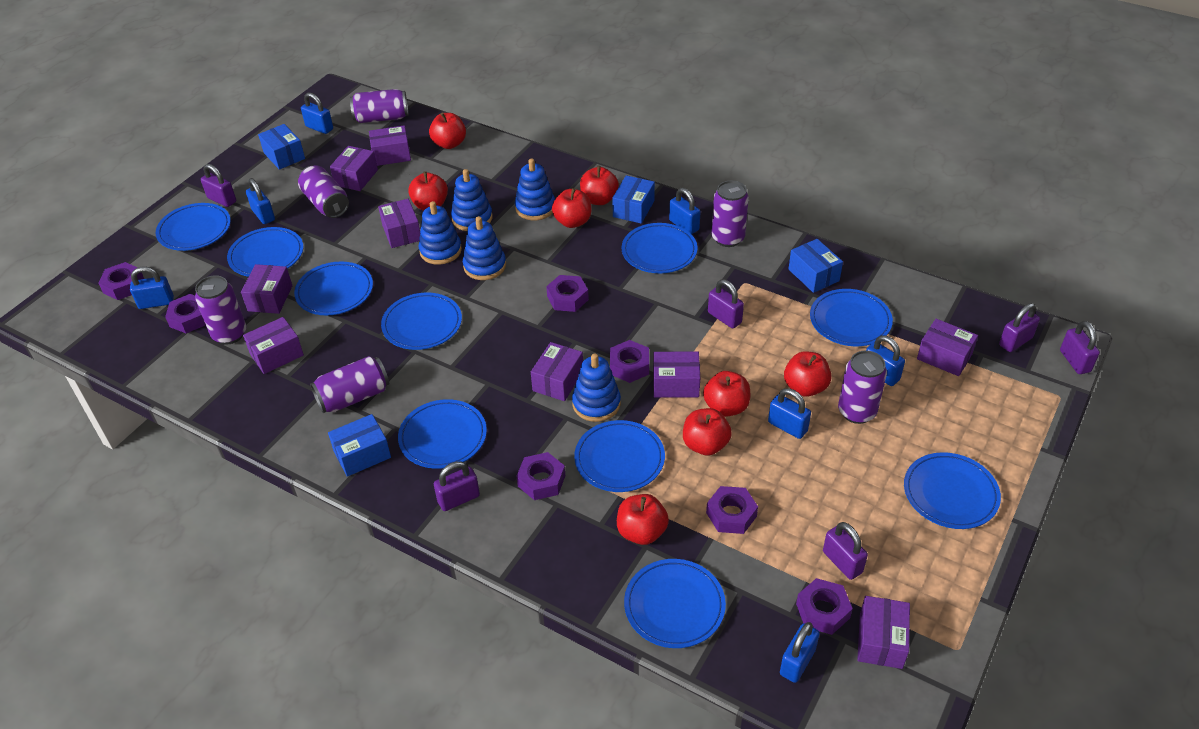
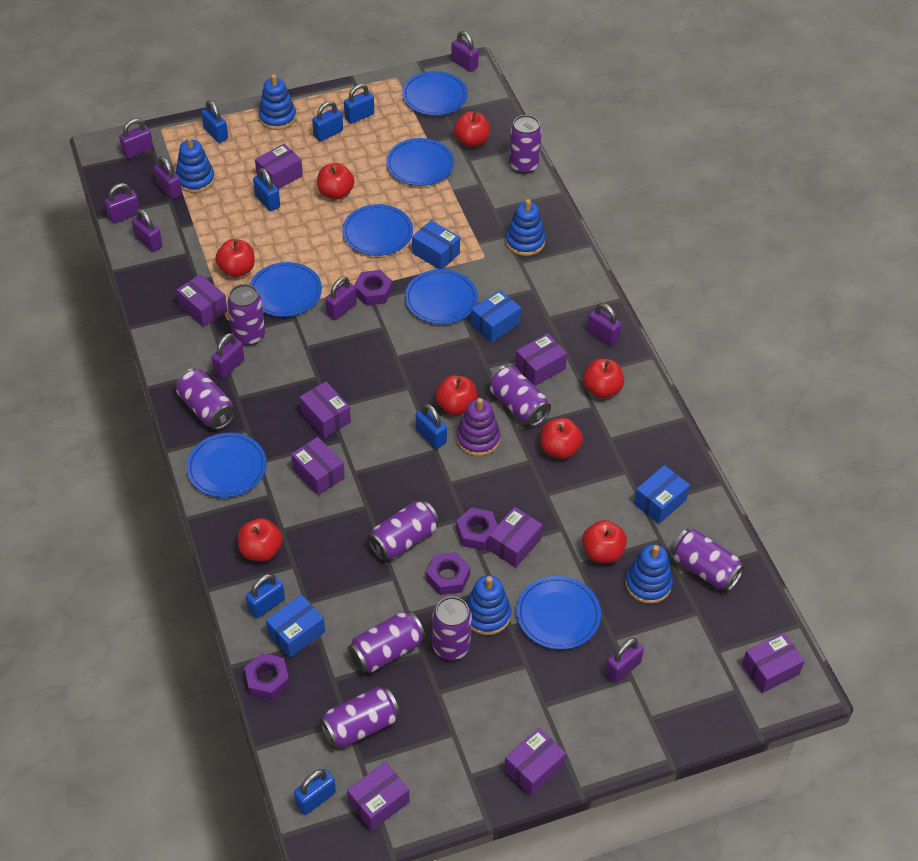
blue plate: [156,203,231,251] [227,227,304,277] [294,261,373,315] [381,293,462,350] [398,399,487,469] [574,420,665,492] [622,223,698,273] [624,559,726,648] [810,289,893,346] [904,452,1001,529] = 10 -> [187,433,267,498] [250,262,322,317] [342,204,413,256] [386,138,454,186] [402,71,468,116] [405,269,478,324] [516,576,601,650] = 7
purple can: [195,275,246,345] [298,166,349,218] [310,356,389,413] [350,89,408,123] [712,181,749,247] [838,350,887,424] = 6 -> [176,368,235,430] [227,284,265,346] [320,687,400,749] [348,611,425,673] [367,501,439,561] [432,596,472,660] [489,365,551,426] [509,115,542,174] [671,529,745,591] = 9
purple nut: [99,262,144,300] [165,294,206,333] [516,452,565,500] [546,275,589,312] [610,340,649,383] [706,486,758,534] [796,578,853,635] = 7 -> [244,653,290,700] [354,270,393,306] [426,552,470,595] [456,507,497,550] = 4
purple padlock: [201,164,236,207] [434,461,480,511] [708,279,744,329] [823,522,868,580] [999,303,1040,352] [1060,321,1100,374] = 6 -> [105,183,140,223] [119,118,153,159] [132,209,163,252] [154,156,182,199] [212,333,244,378] [325,276,357,320] [451,31,479,72] [587,303,622,346] [605,638,644,683] = 9
purple stacking toy: none = 0 -> [456,398,500,456] = 1

